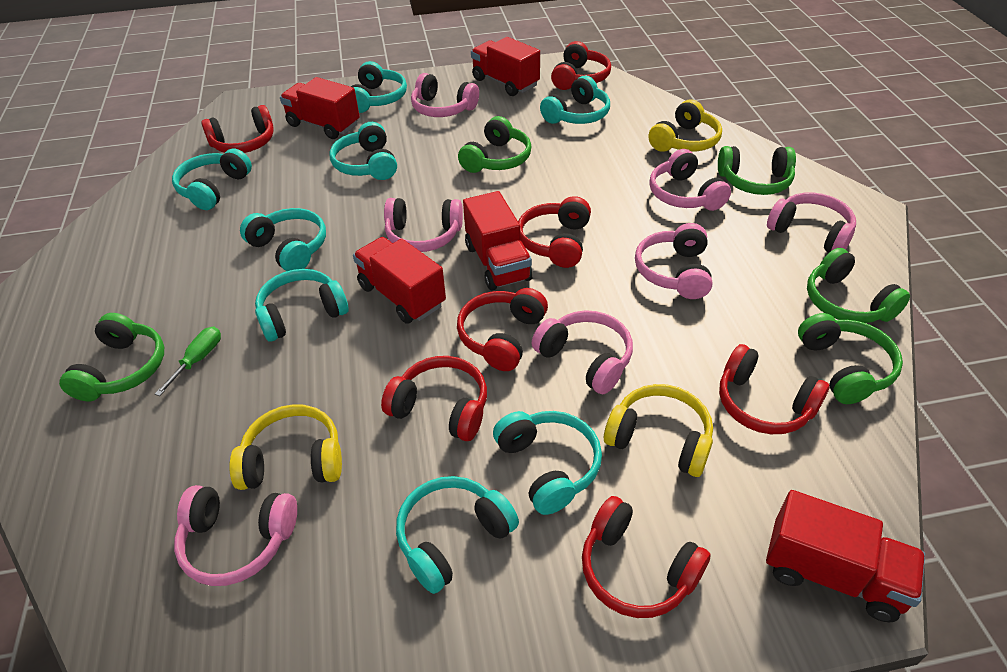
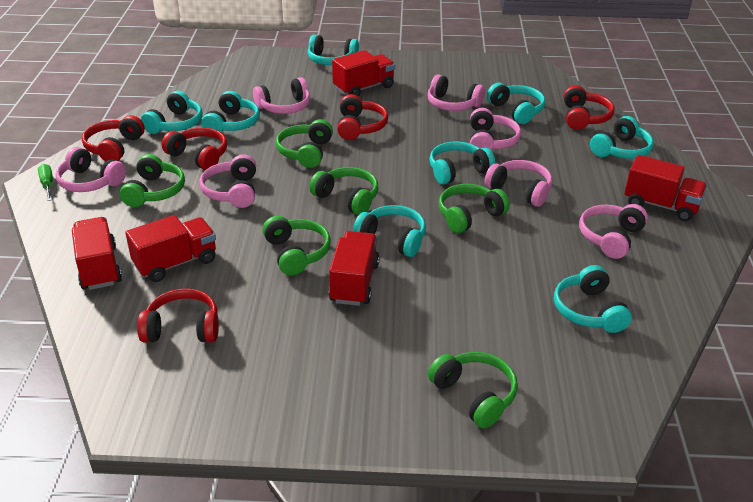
green headphones: [59,313,164,401] [458,116,532,173] [718,146,796,195] [798,313,903,404] [807,248,910,323] = 5 -> [120,154,185,207] [262,216,331,275] [276,119,333,168] [309,167,378,215] [428,352,518,428] [439,184,510,233] = 6
red headphones: [201,105,274,153] [381,356,487,441] [457,288,548,371] [518,196,591,268] [551,41,611,90] [582,496,711,618] [719,344,830,434] = 7 -> [82,115,145,161] [137,288,219,343] [162,128,227,170] [337,94,388,140] [563,85,614,130] = 5
yellow headphones: [229,404,342,490] [604,384,713,477] [648,99,722,152] = 3 -> none = 0

